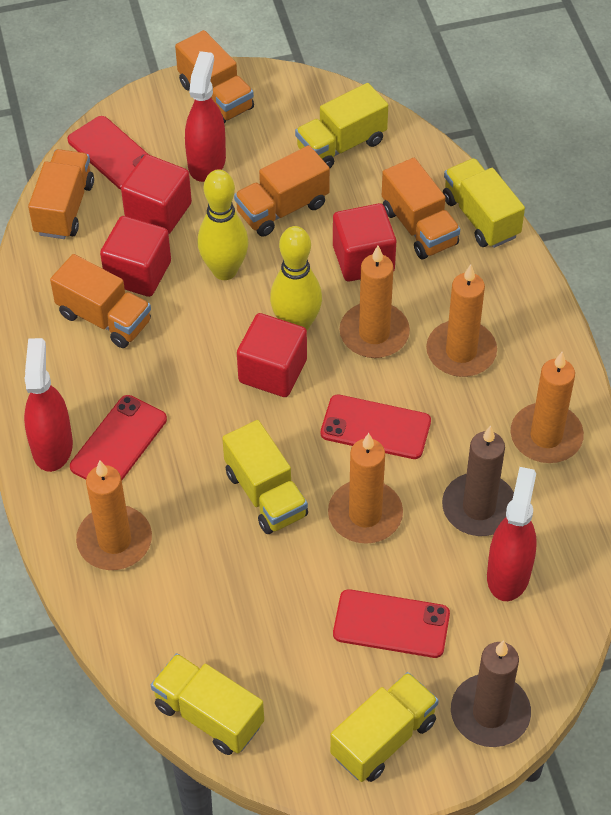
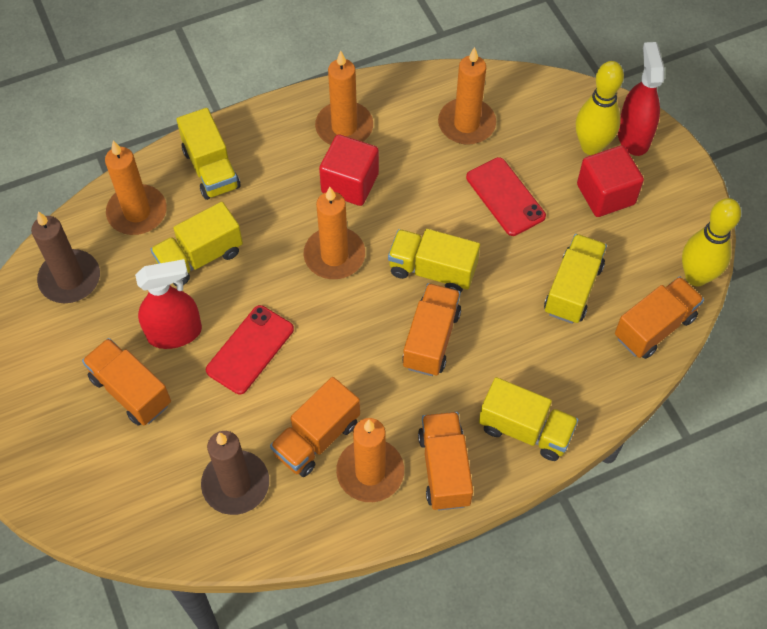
red cube: [100,216,171,297] [121,154,192,234] [237,313,307,397] [333,203,396,282] = 4 -> [319,134,379,206] [577,145,644,217] = 2
red phone: [68,116,149,190] [70,395,167,480] [321,394,431,459] [333,589,450,658] = 4 -> [206,305,294,394] [466,157,546,236] = 2
red spray bottle: [24,338,73,472] [185,51,226,182] [487,467,537,601] = 3 -> [135,259,202,349] [618,42,664,156] = 2

